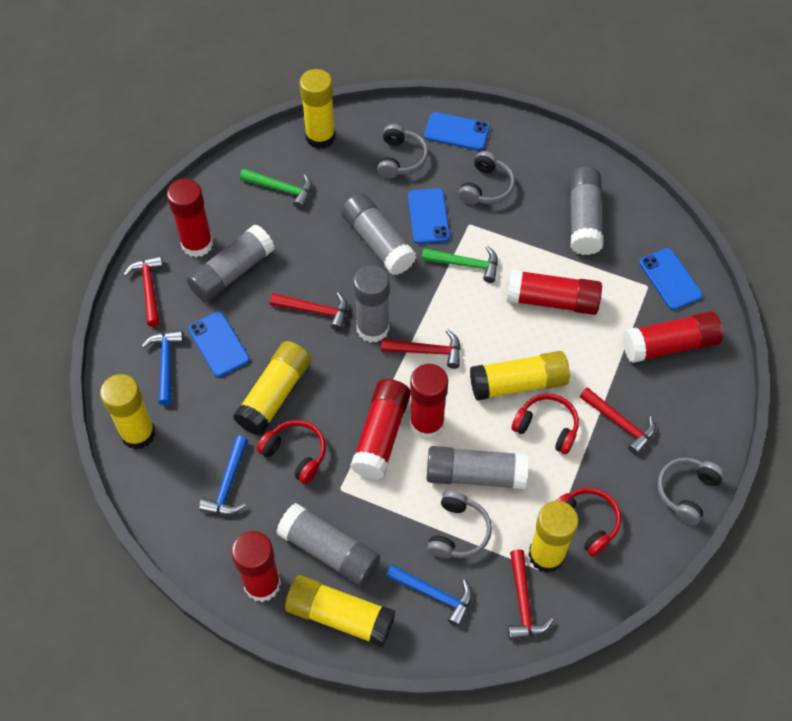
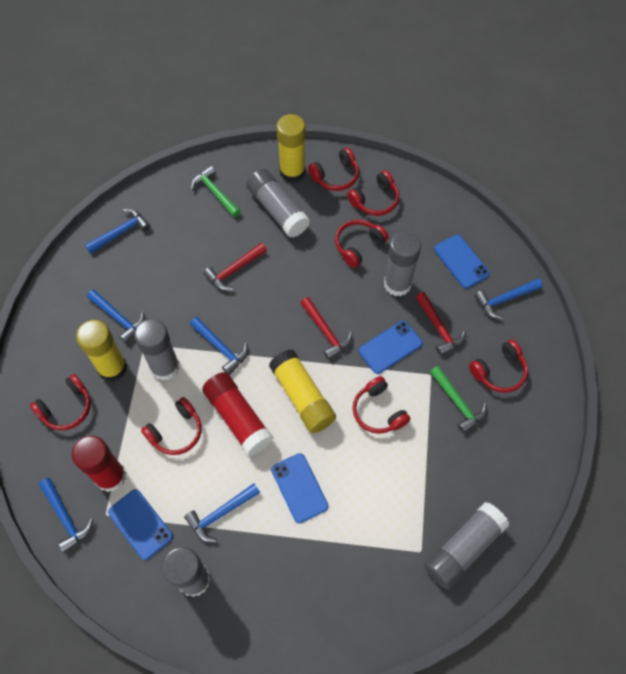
blue hammer: [142,330,184,405] [199,436,248,515] [386,564,472,627] = 3 -> [39,478,93,553] [85,209,150,254] [87,289,145,344] [184,483,260,542] [190,317,248,375] [475,278,543,319] = 6
grey glue stick: [186,224,275,303] [276,503,380,587] [341,193,416,275] [353,265,390,343] [427,446,528,489] [569,167,603,255] = 6 -> [134,319,180,381] [162,547,211,597] [246,168,310,238] [384,231,421,296] [424,502,509,590] = 5
grey headphones: [377,124,428,178] [427,491,492,558] [458,151,515,205] [657,458,725,525] = 4 -> none = 0
red glue stick: [167,178,213,257] [231,531,281,602] [350,379,411,479] [410,364,448,439] [507,269,602,315] [623,311,723,363] = 6 -> [72,436,126,492] [202,372,273,456] = 2
red hammer: [123,256,163,327] [270,292,347,331] [381,330,460,369] [508,549,553,640] [580,387,656,455] = 5 -> [203,243,267,291] [301,297,352,360] [416,292,466,356] = 3
red headphones: [257,420,326,484] [512,393,579,454] [556,488,621,556] = 3 -> [30,374,91,430] [141,397,202,455] [308,148,359,191] [335,219,389,268] [347,170,399,216] [352,376,411,434] [469,340,528,393] = 7
yellow glue stick: [100,374,155,450] [233,341,311,435] [285,575,395,647] [300,69,335,149] [470,351,570,401] [528,501,579,573] = 6 -> [76,320,127,381] [269,349,336,433] [277,114,306,183] = 3

